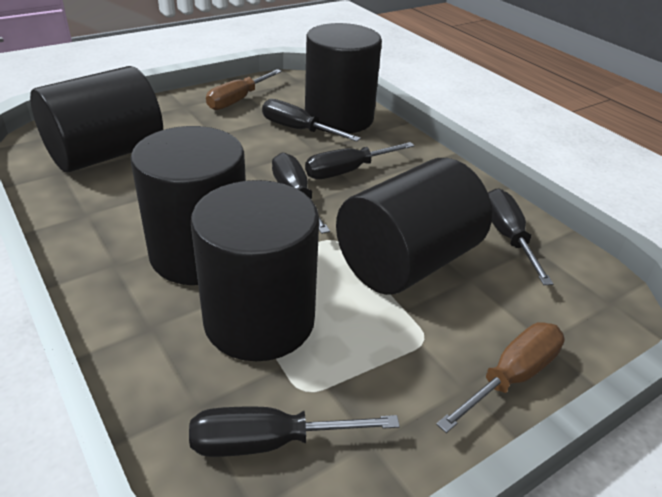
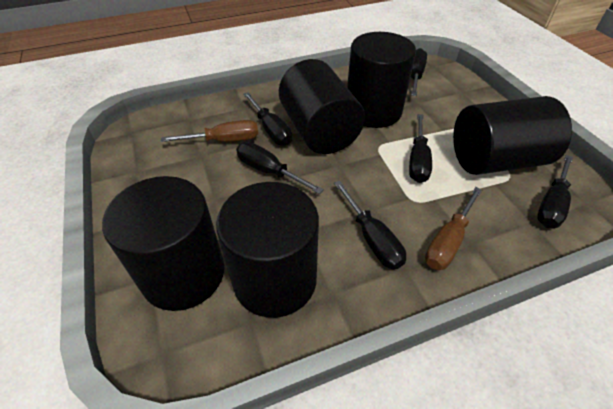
black screwdriver: [189,407,400,457] [262,99,361,142] [272,152,330,234] [305,142,415,179] [488,188,553,285] = 5 -> [236,142,324,194] [243,92,292,146] [334,181,406,269] [409,114,432,183] [411,48,427,96] [537,155,573,229] = 6

